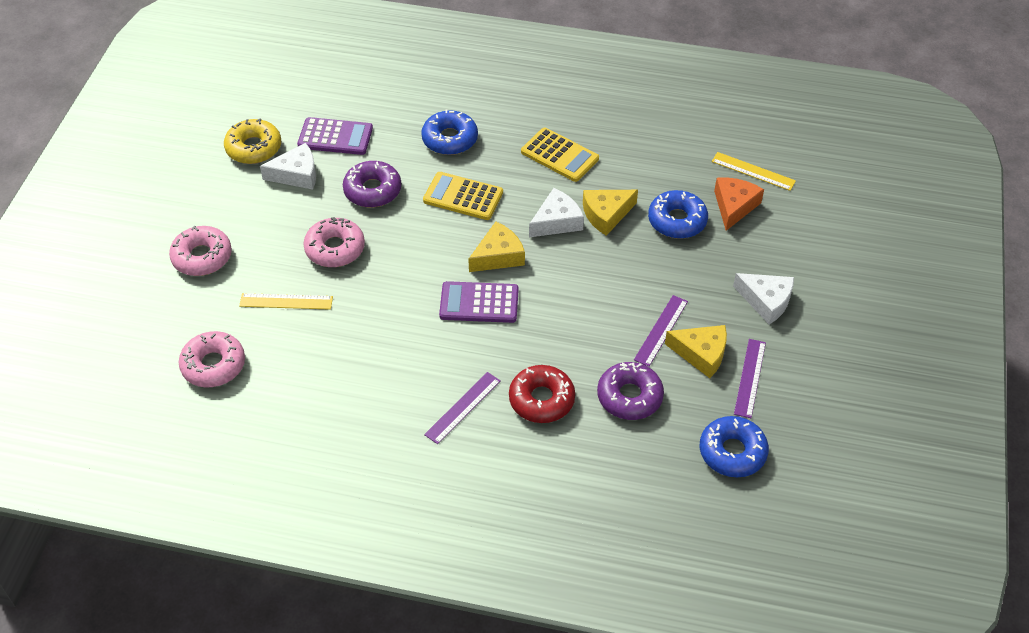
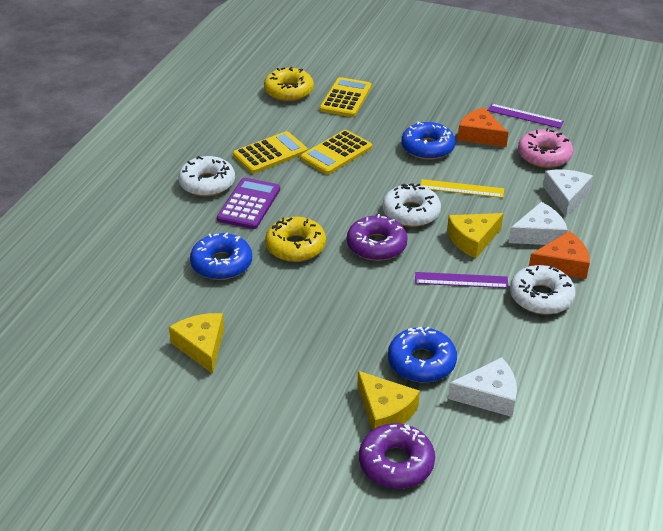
orange cheese: [714,177,764,231] = 1 -> [458,107,509,147] [529,231,590,279] = 2
pink donut: [169,226,232,276] [179,331,245,387] [304,217,365,267] = 3 -> [518,128,573,168] = 1
purple calculator: [297,117,373,155] [439,281,519,323] = 2 -> [217,178,280,229] = 1
purple ruler: [424,372,501,444] [634,295,688,367] [734,339,766,418] = 3 -> [415,272,508,288] [487,104,564,128] = 2
red donut: [509,365,575,423] = 1 -> none = 0
white donut: none = 0 -> [178,156,235,197] [382,183,441,227] [510,265,576,315] = 3
yellow calculator: [423,172,503,220] [521,128,599,182] = 2 -> [233,131,307,174] [301,130,372,175] [320,77,372,117] = 3
yellow donut: [224,118,281,164] = 1 -> [264,67,314,102] [265,217,326,262] = 2
yellow ruler: [239,293,333,310] [712,152,796,191] = 2 -> [421,179,504,198] = 1

